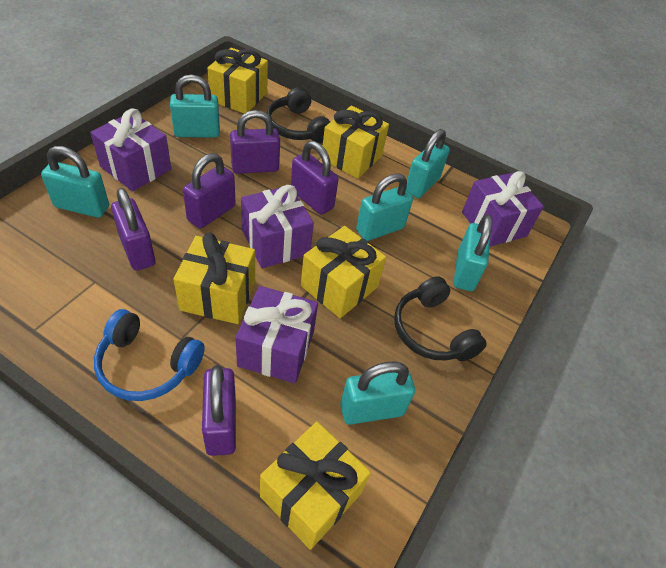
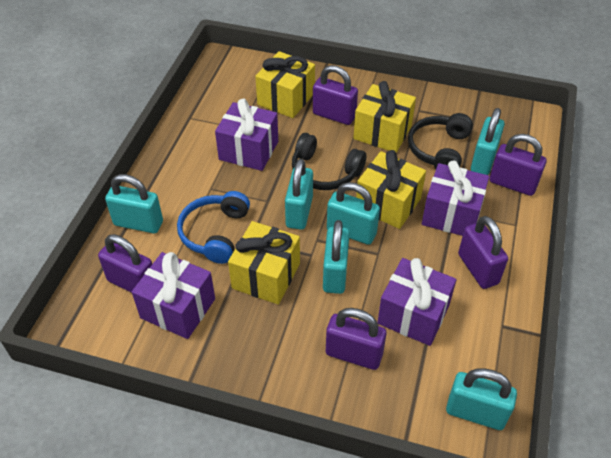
yellow gift: [173,232,255,324] [208,48,268,114] [260,422,371,550] [301,226,386,318] [323,106,389,179] = 5 -> [228,221,300,305] [255,51,315,118] [353,81,416,153] [356,150,426,229] = 4

